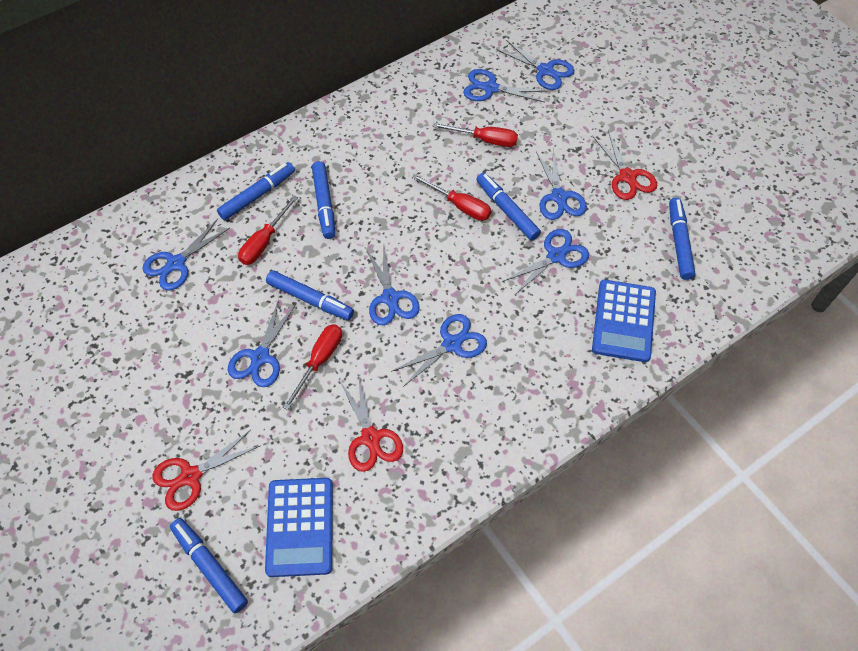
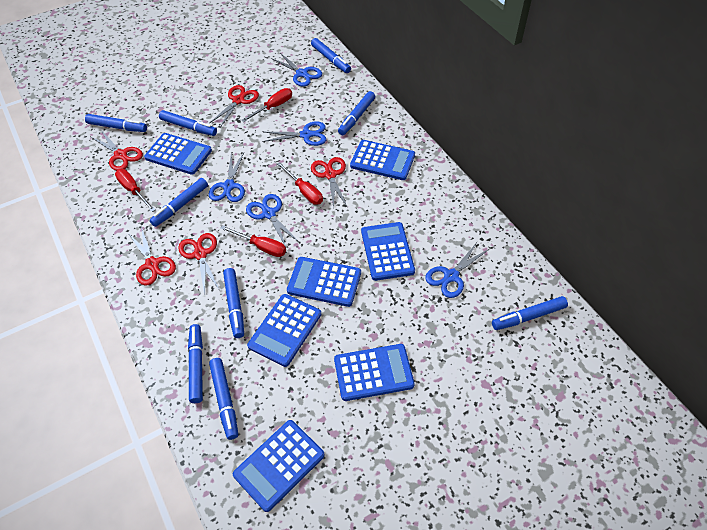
blue calculator: [265,478,333,577] [592,280,656,362] = 2 -> [144,133,212,175] [233,420,325,512] [247,294,321,367] [287,257,361,307] [334,344,415,401] [350,140,415,180] [361,222,415,281] = 7
blue marker: [170,518,248,613] [217,162,295,220] [266,270,354,320] [312,161,335,239] [477,173,541,241] [669,198,696,280] = 6 -> [85,114,147,132] [150,178,208,227] [159,110,217,136] [188,324,203,403] [209,358,238,440] [223,268,244,338] [311,38,351,73] [338,91,375,135] [492,296,568,330] = 9
blue scissors: [142,219,230,291] [228,299,296,387] [365,242,420,325] [391,314,487,387] [463,69,547,102] [496,40,574,90] [502,229,589,295] [536,149,587,220] = 8 -> [209,153,245,202] [246,194,299,247] [262,121,326,146] [271,53,322,87] [425,242,489,298] = 5
red scissors: [152,430,261,511] [339,377,403,472] [592,131,657,200] = 3 -> [91,130,143,171] [128,226,176,286] [178,233,219,295] [210,85,259,127] [311,157,347,209] = 5

